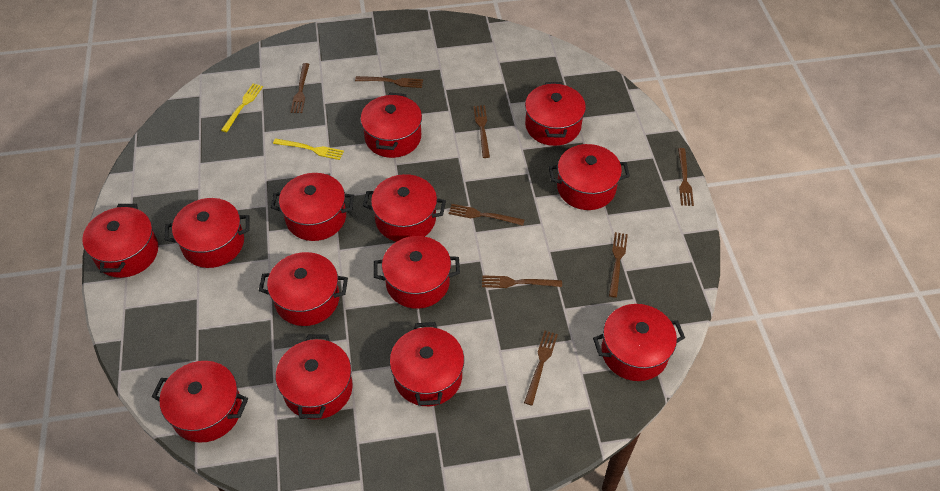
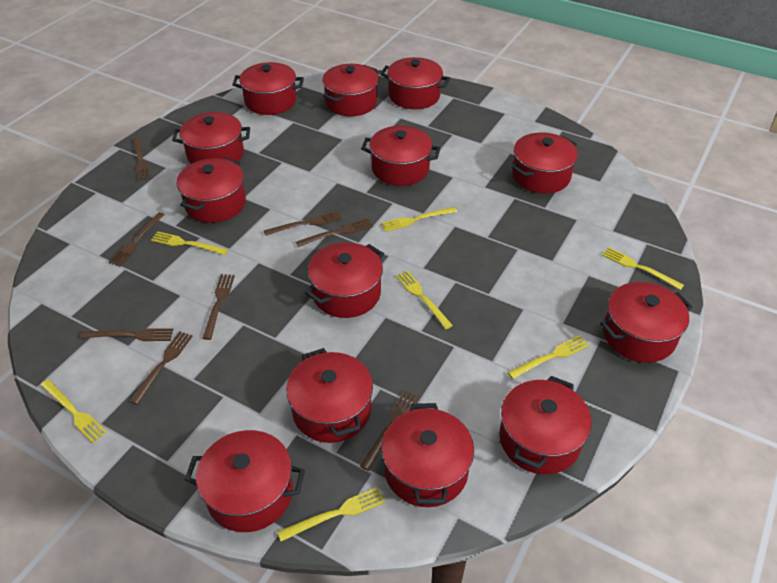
yellow fork: [221,83,263,132] [273,138,344,160] = 2 -> [40,379,107,443] [151,231,228,255] [277,487,385,542] [381,207,457,232] [396,271,453,329] [507,335,589,379] [602,247,684,290] = 7

